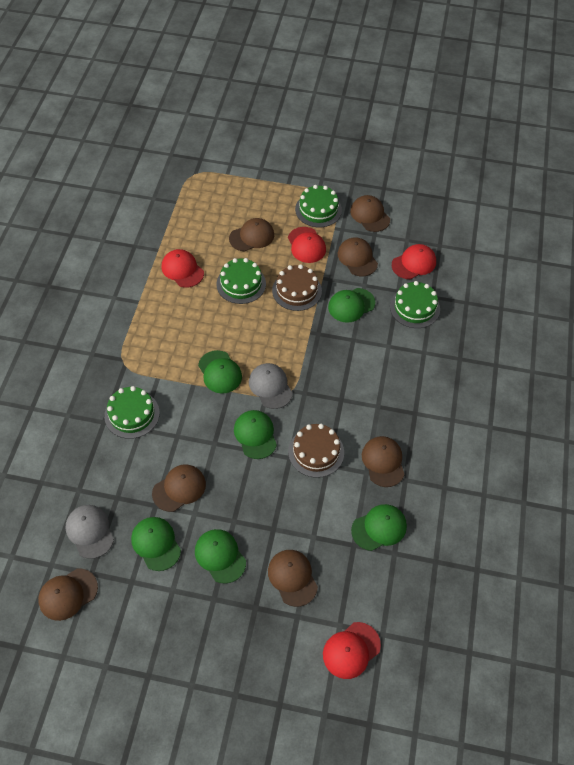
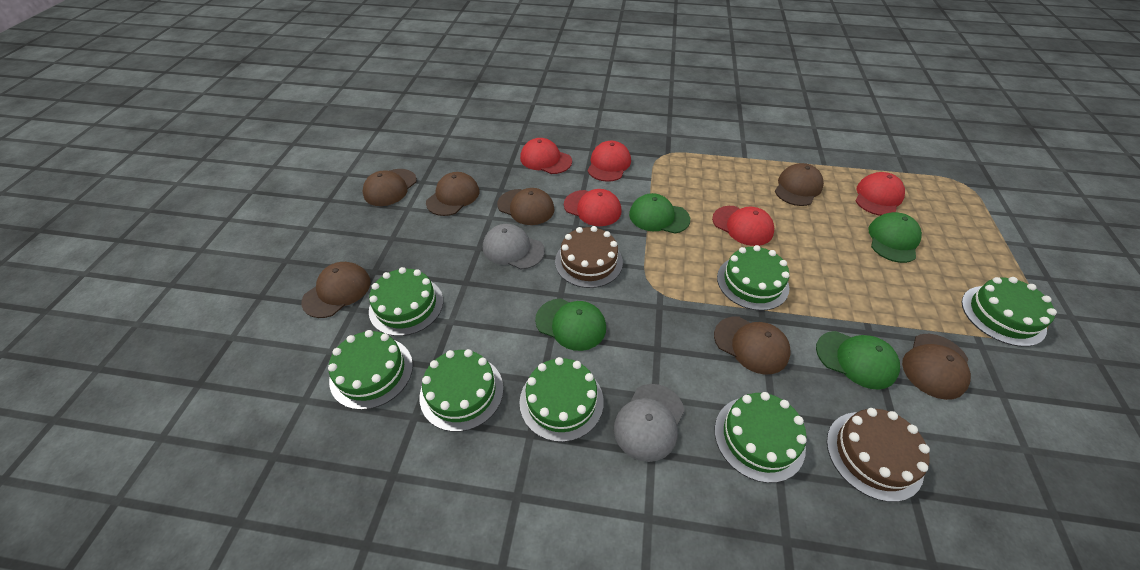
green cake: [104,386,160,439] [216,258,266,304] [295,185,342,227] [390,281,440,328] = 4 -> [328,330,413,410] [369,267,443,336] [420,349,504,432] [520,357,604,442] [715,392,807,483] [717,245,790,311] [962,277,1057,347] = 7
green cap: [131,517,181,571] [195,529,246,584] [198,350,242,394] [234,410,277,459] [328,288,375,323] [351,504,407,551] = 6 -> [535,298,606,351] [629,193,690,233] [816,331,900,390] [868,212,922,263] = 4
red cap: [162,249,204,288] [288,227,326,263] [323,622,381,679] [392,244,436,279] = 4 -> [520,138,572,174] [564,189,622,226] [588,141,631,182] [712,206,774,246] [855,172,905,216] = 5

